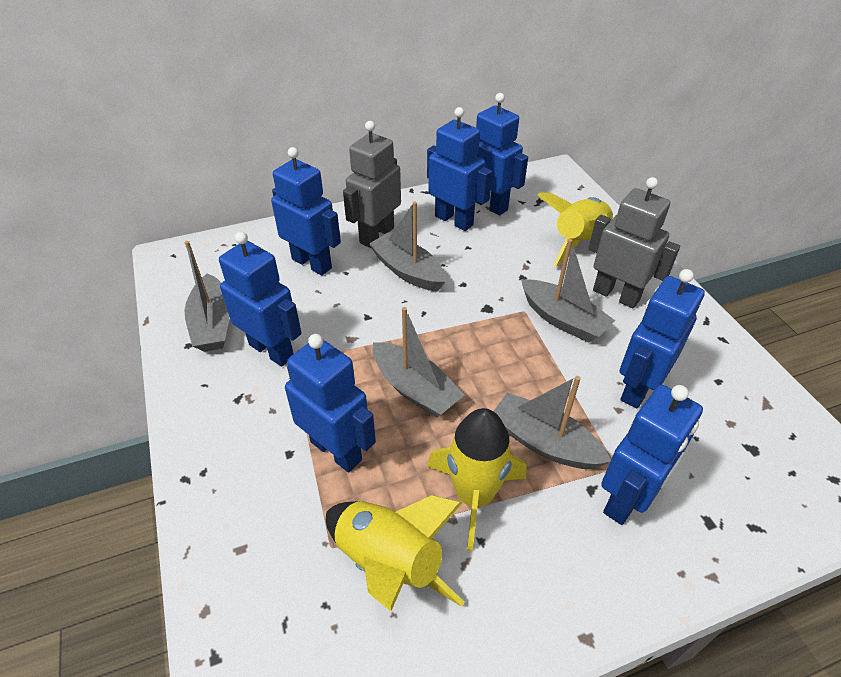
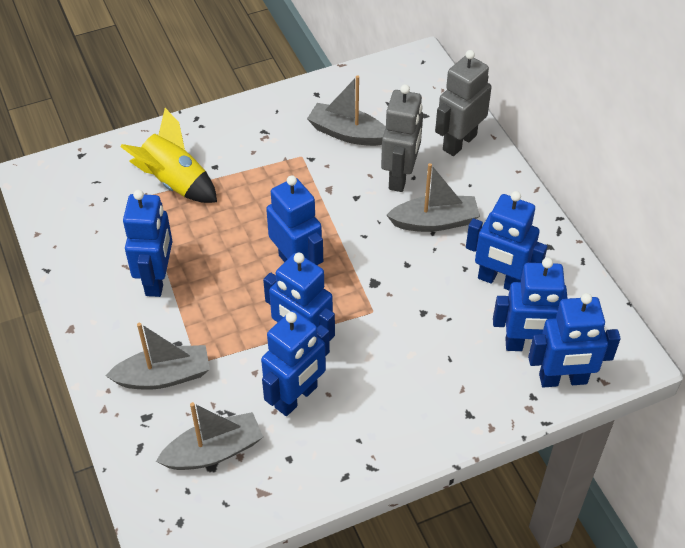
grey boat: [185,241,230,352] [369,202,446,291] [373,307,464,418] [494,376,611,469] [521,239,615,343] = 5 -> [105,323,210,390] [156,402,263,470] [307,75,386,146] [387,163,480,232] = 4
yellow rocket: [326,495,465,611] [427,408,526,551] [538,192,613,266] = 3 -> [120,108,217,203] = 1

